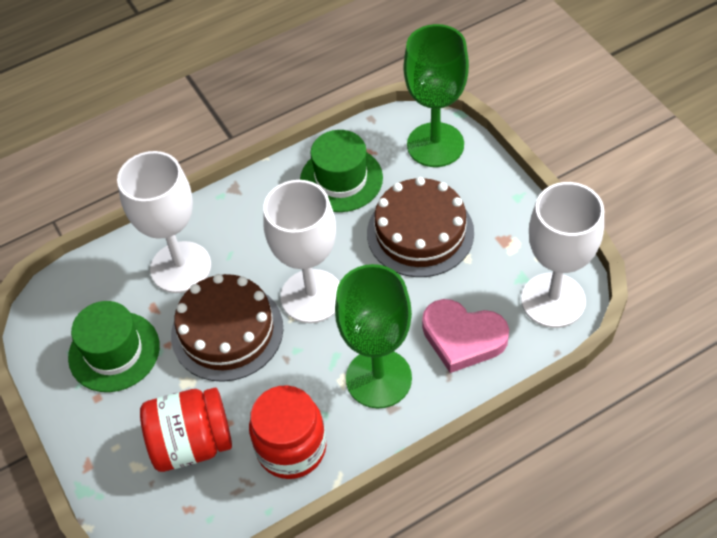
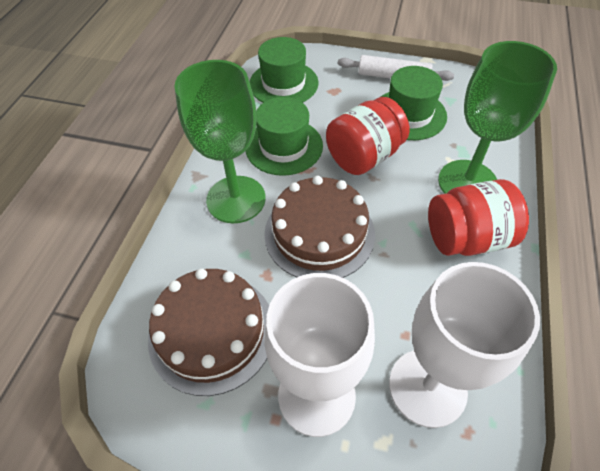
green hat: [68,301,160,392] [300,130,383,212] = 2 -> [246,97,323,176] [250,37,319,103] [381,66,447,140] = 3
pink heart: [422,299,509,373] = 1 -> none = 0
white goblet: [117,151,211,293] [263,180,340,323] [521,182,604,328] = 3 -> [264,273,375,437] [389,262,540,428] = 2
white rolling pin: none = 0 -> [338,55,454,81] = 1

